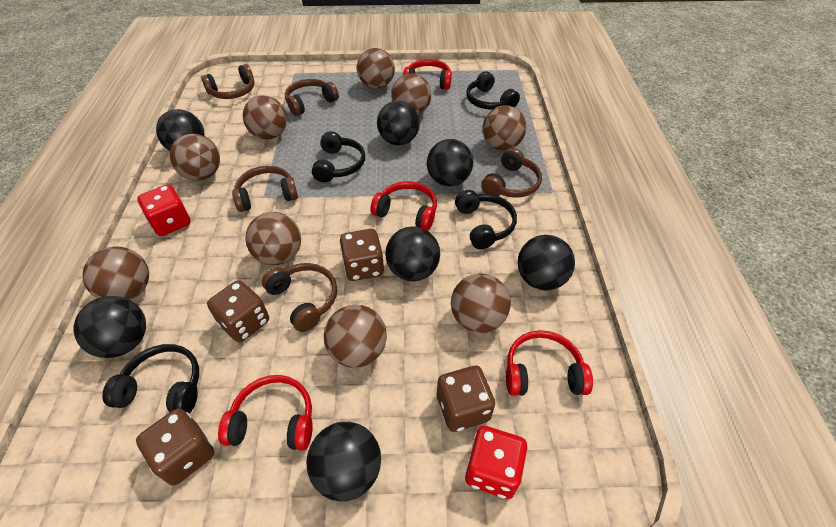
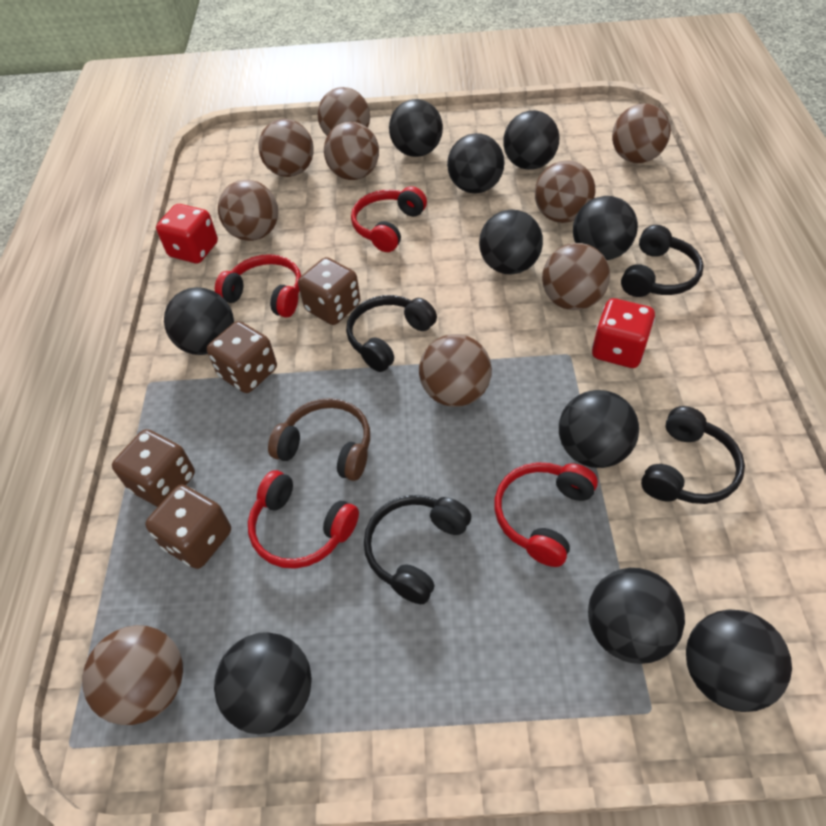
black ball: [73,296,146,358] [156,109,205,151] [306,422,381,501] [377,101,420,145] [385,227,440,281] [427,139,473,186] [517,235,575,290] = 7 -> [164,287,234,355] [214,632,312,734] [389,99,443,157] [447,133,505,194] [479,210,543,274] [503,110,559,170] [559,390,639,468] [573,196,638,260] [588,568,685,664] [686,610,792,712] = 10
brown headphones: [201,64,255,99] [232,166,298,212] [262,263,337,332] [285,79,339,116] [481,148,542,198] = 5 -> [268,398,370,481] = 1

